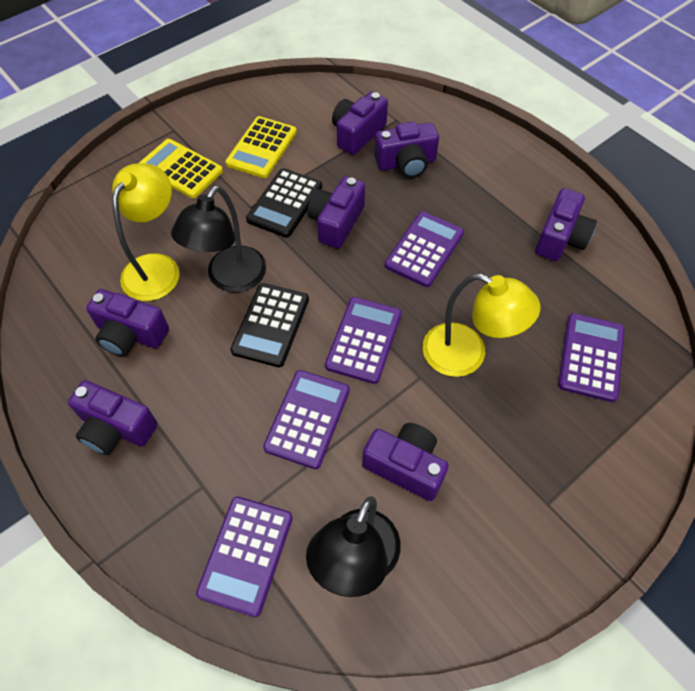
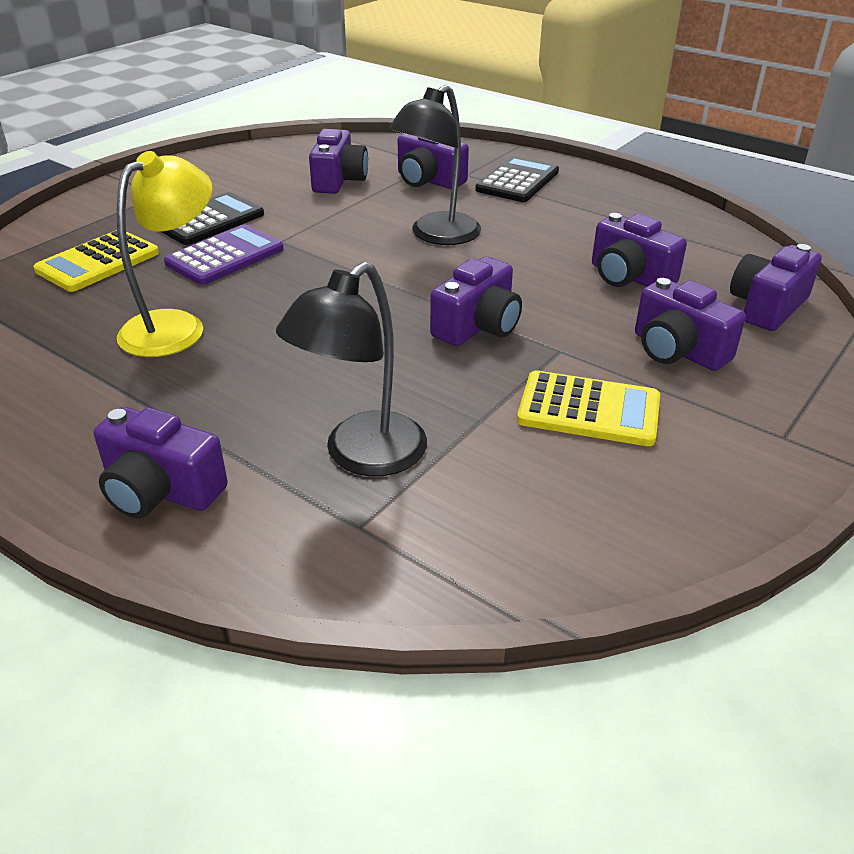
purple calculator: [196,496,293,617] [263,370,350,469] [325,297,402,384] [385,212,464,287] [558,313,625,402] = 5 -> [164,224,283,285] = 1
yellow lamp: [112,163,180,301] [423,273,540,377] = 2 -> [117,151,213,357] = 1

